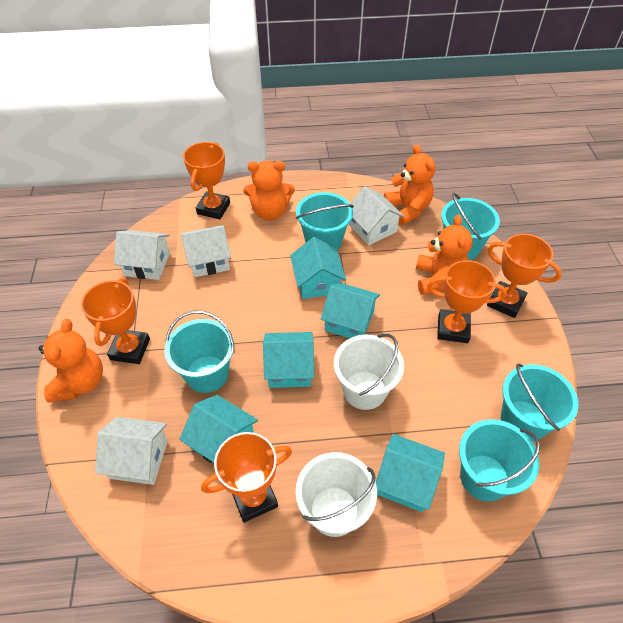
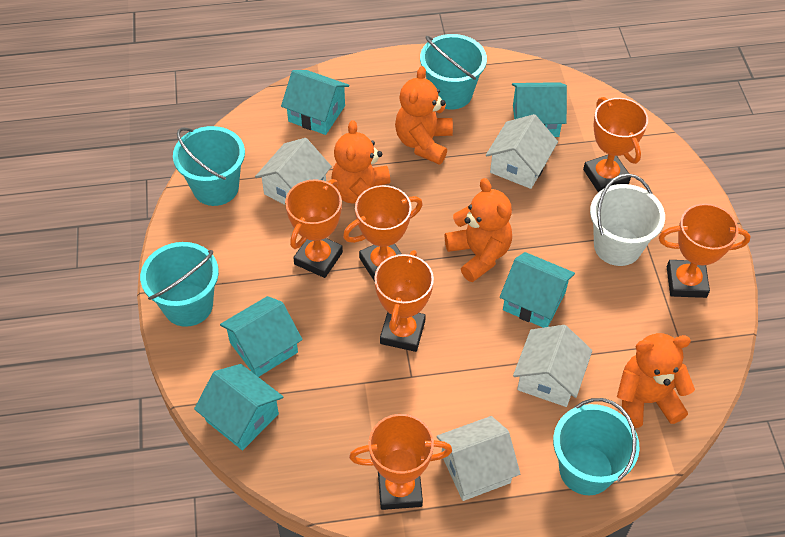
orange trophy: [81,278,150,364] [183,142,230,219] [201,432,292,523] [427,260,507,343] [487,234,562,318] = 5 -> [285,179,343,278] [343,185,423,282] [349,414,452,510] [374,250,434,352] [583,97,648,192] [659,204,751,298] = 6
turquoise bucket: [165,311,235,393] [296,192,354,250] [441,193,500,260] [459,419,540,502] [501,363,578,442] = 5 -> [140,242,219,327] [173,126,245,206] [420,34,487,109] [553,398,640,495] = 4
white bucket: [296,452,377,537] [334,334,404,410] = 2 -> [590,173,665,266] = 1

